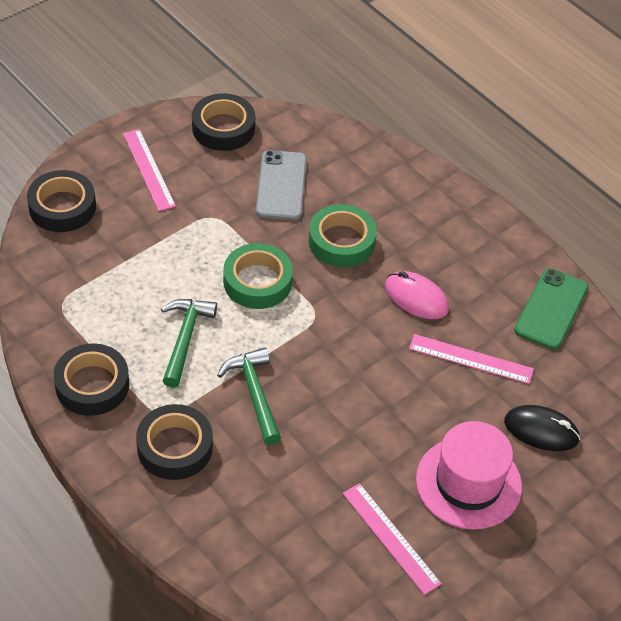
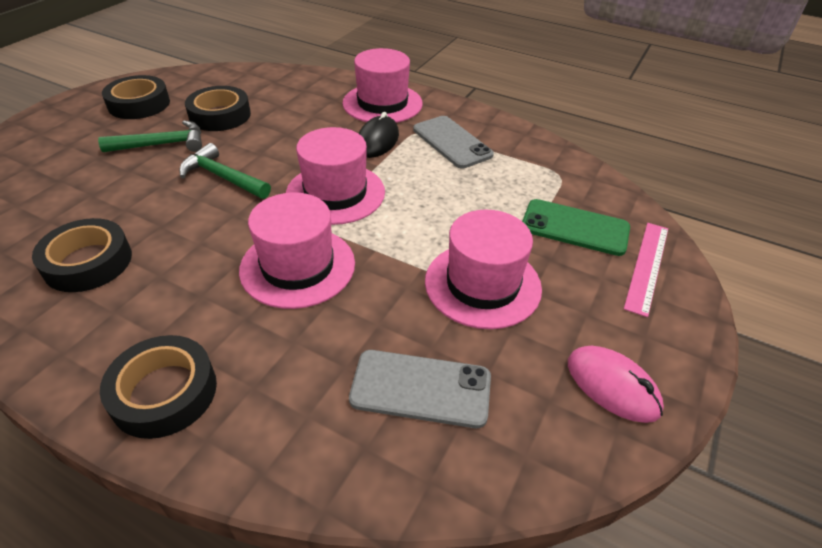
green tape: [223,243,293,309] [309,204,377,267] = 2 -> none = 0
grey phone: [256,150,307,220] = 1 -> [349,350,491,428] [413,116,494,168] = 2
pink hat: [416,421,522,529] = 1 -> [239,192,355,309] [286,127,385,225] [342,48,423,123] [425,210,542,329] = 4
pink ruler: [123,129,176,211] [343,483,442,595] [409,334,534,384] = 3 -> [624,223,668,317] = 1

